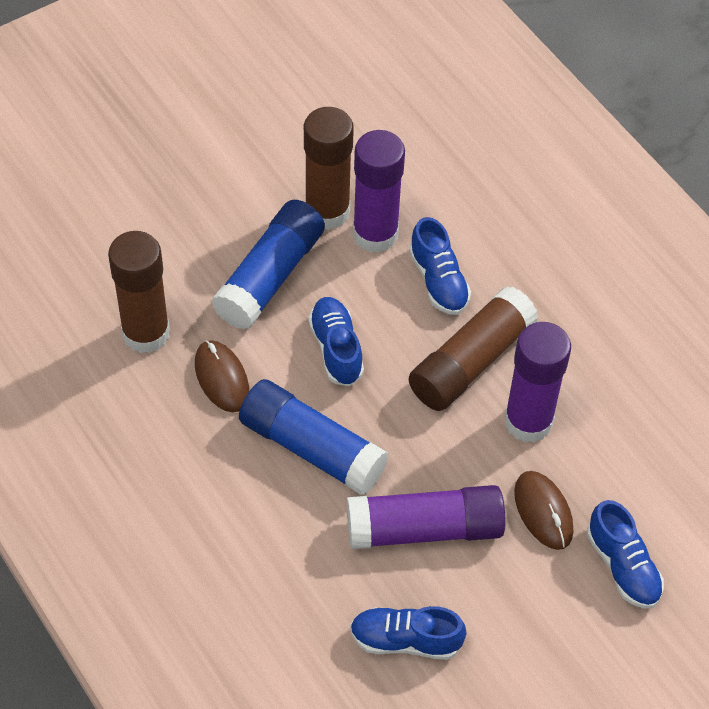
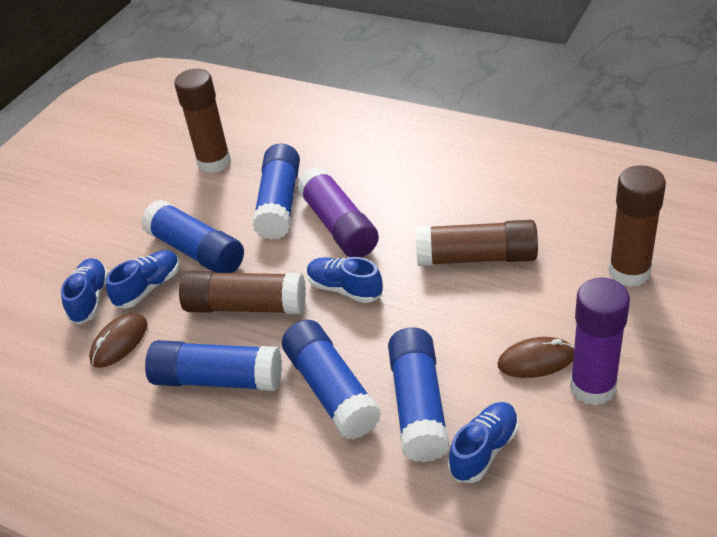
blue glue stick: [212,200,325,330] [239,379,388,495] = 2 -> [141,200,244,273] [145,340,282,391] [252,144,300,240] [282,320,381,439] [388,327,450,462] = 5
brown glue stick: [108,231,170,353] [304,107,354,230] [409,286,538,411] = 3 -> [174,69,231,173] [179,271,306,314] [416,220,538,266] [608,165,666,287] = 4
purple glue stick: [347,485,506,549] [353,130,405,253] [504,322,571,443] = 3 -> [297,167,379,257] [570,278,630,406] = 2

